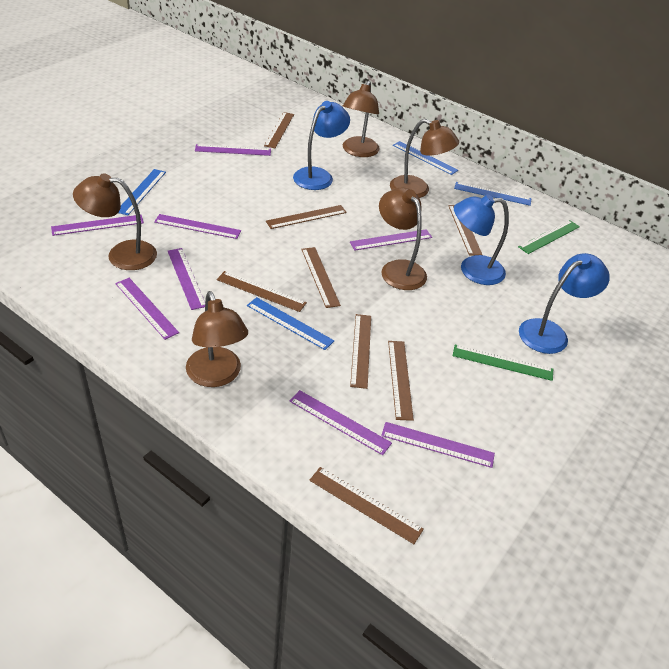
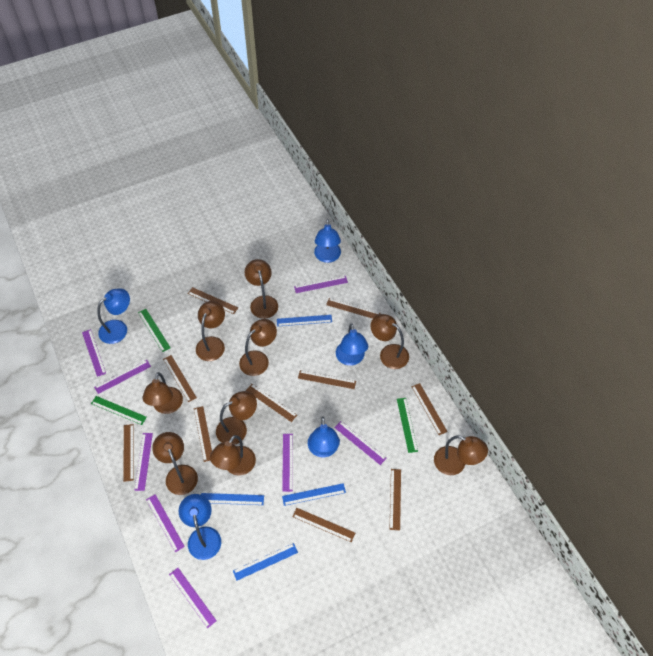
blue lamp: [293,101,350,190] [454,194,509,285] [519,253,610,354] = 3 -> [97,288,130,344] [179,494,221,560] [308,417,340,457] [314,219,341,263] [336,323,368,366] = 5
brown lamp: [73,173,157,270] [186,291,248,387] [343,81,380,157] [379,187,427,290] [390,119,459,198] = 5 -> [142,372,183,414] [152,432,198,495] [196,301,225,361] [210,435,256,475] [216,391,257,445] [239,319,277,376] [244,259,278,319] [371,314,409,369] [434,435,488,475] = 9
brown ruler: [217,271,307,312] [264,112,294,148] [266,205,347,229] [301,247,341,308] [309,467,424,544] [350,314,371,389] [388,341,414,421] [448,205,482,256] = 8 -> [123,424,134,482] [163,355,197,402] [188,287,238,314] [194,406,212,462] [246,384,297,422] [292,508,355,542] [298,370,356,389] [326,298,381,319] [389,469,401,530] [411,383,448,435] = 10
green ruler: [453,345,553,381] [518,220,580,254] = 2 -> [91,396,147,425] [138,309,171,352] [397,398,418,453] = 3

